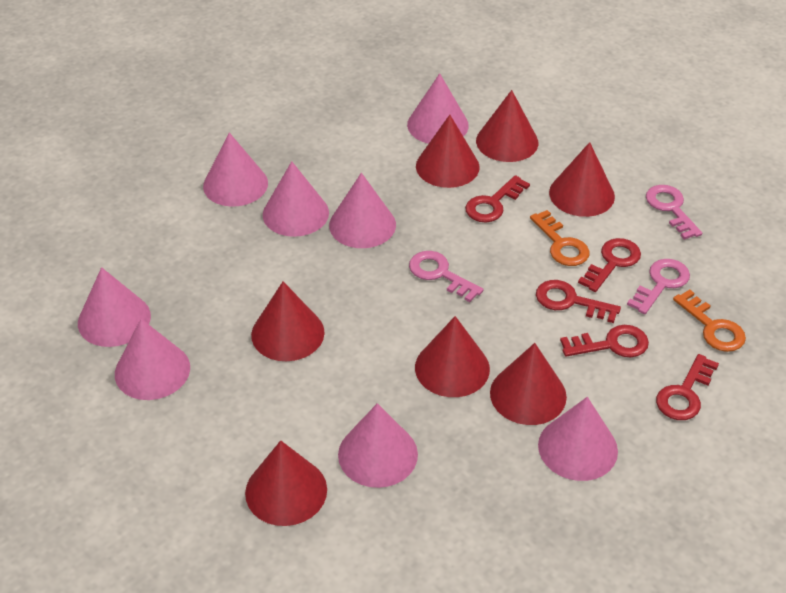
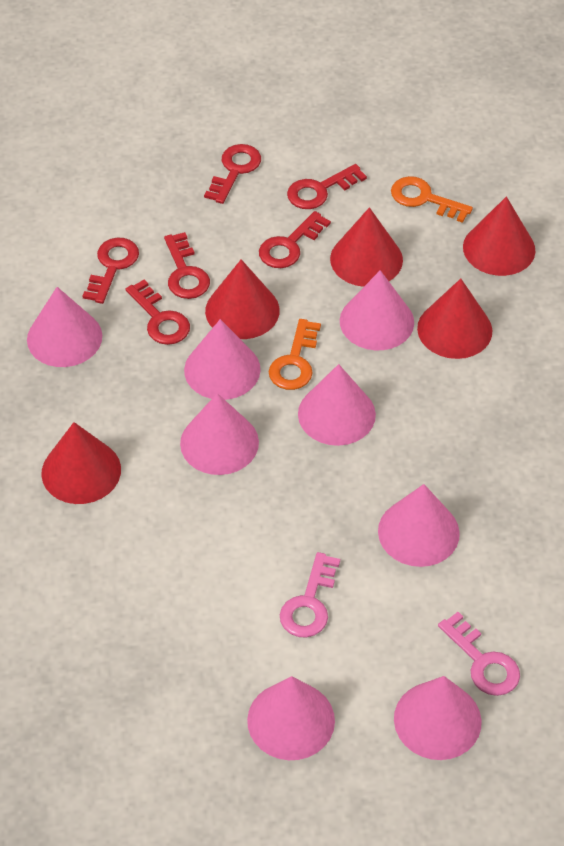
pink key: [409,251,484,302] [627,259,690,314] [646,185,702,240] = 3 -> [280,552,340,638] [438,612,520,696] = 2
red cone: [245,440,327,526] [251,281,325,361] [415,316,490,397] [416,115,480,188] [476,90,538,162] [490,343,567,425] [549,142,615,217] = 7 -> [41,422,121,504] [205,259,280,339] [330,207,403,287] [417,279,492,359] [463,197,535,276] = 5
red key: [465,175,530,222] [536,280,621,323] [560,325,649,357] [578,238,641,292] [656,354,719,420] = 5 -> [82,238,139,304] [125,279,190,345] [164,232,210,299] [204,144,261,204] [259,211,331,268] [287,164,367,209] = 6

